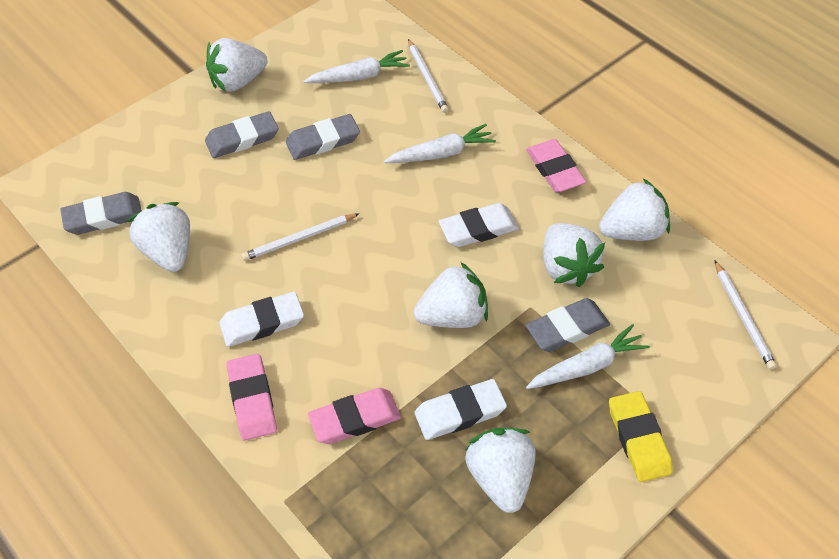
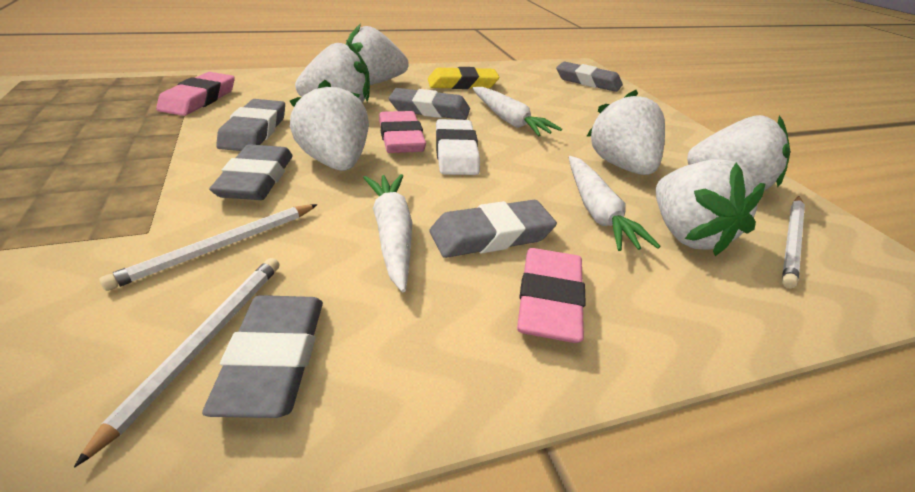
grey eraser: [60,192,142,235] [205,111,279,158] [286,114,360,160] [526,298,610,352] = 4 -> [202,295,323,418] [209,144,293,200] [216,99,285,151] [389,88,470,120] [430,200,557,258] [556,61,623,92] = 6
white eraser: [219,292,304,347] [414,379,507,440] [439,203,519,247] = 3 -> [436,119,480,175] = 1

